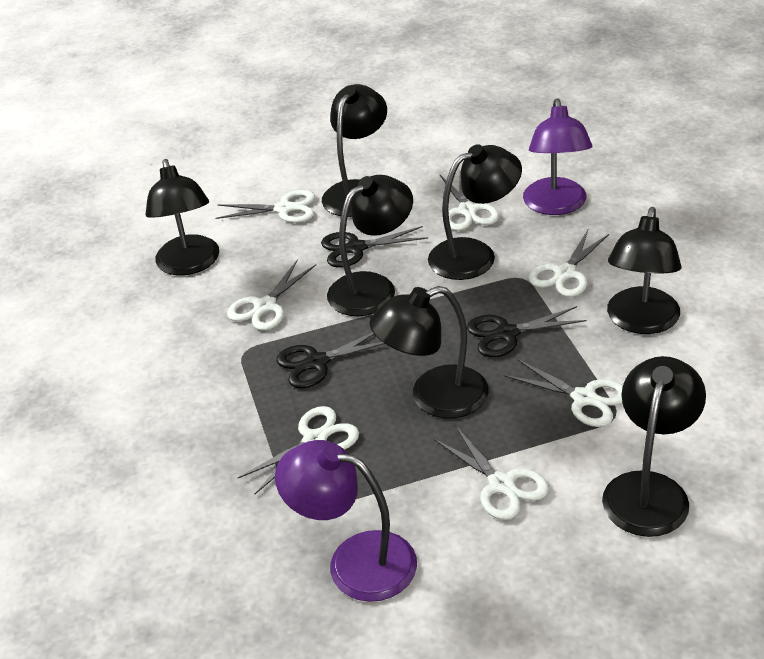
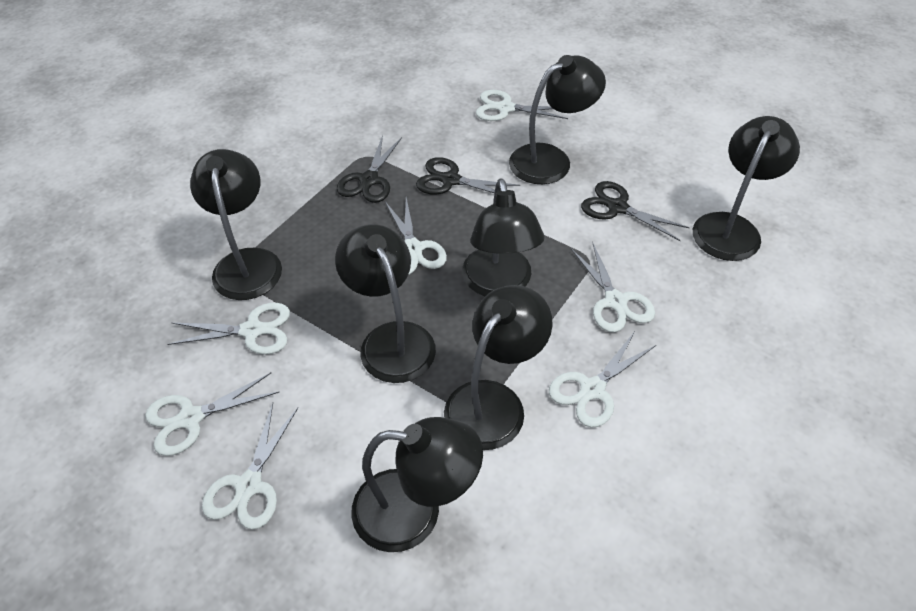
purple lamp: [275,440,417,602] [523,98,592,215] = 2 -> none = 0

